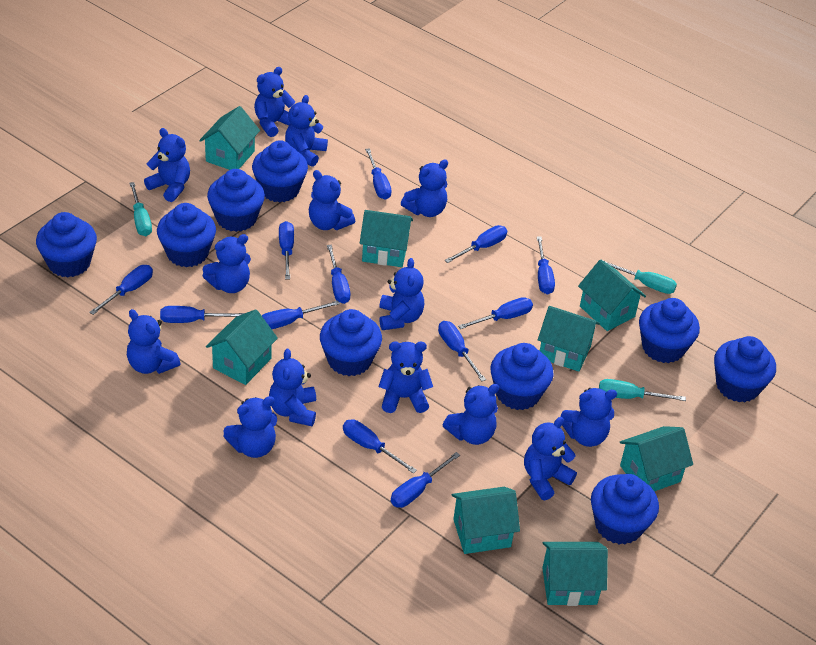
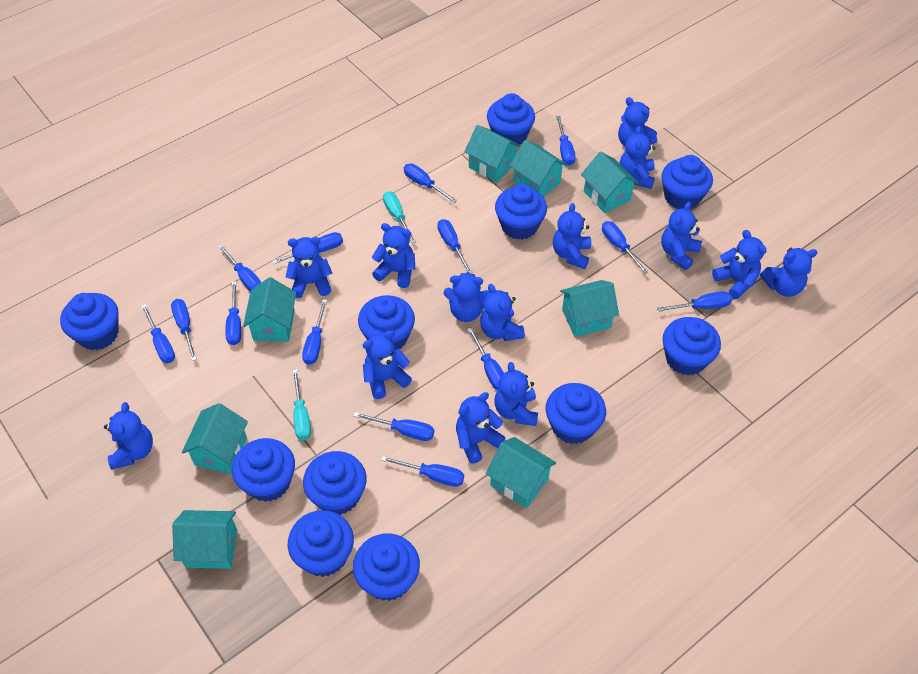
blue cupcake: [36,212,97,277] [157,203,216,267] [207,169,265,232] [252,140,308,203] [320,309,382,376] [491,343,554,410] [591,474,659,545] [639,298,700,363] [714,336,776,402] = 9 -> [60,293,119,350] [232,438,295,502] [288,510,354,577] [303,451,367,515] [353,533,420,601] [358,295,415,350] [487,93,535,145] [495,184,547,240] [546,383,606,444] [661,155,713,209] [663,317,721,376] = 11
blue screwdriver: [89,265,153,315] [160,306,245,323] [262,300,340,329] [279,221,294,279] [327,245,350,304] [343,419,417,474] [365,148,392,200] [391,452,460,508] [438,321,486,382] [445,225,507,263] [458,297,533,329] [537,236,555,295] = 12 -> [141,304,175,363] [171,299,197,361] [218,244,261,292] [225,281,241,345] [273,232,343,264] [302,299,327,365] [354,412,434,441] [381,456,464,487] [404,163,457,203] [437,219,473,274] [468,327,504,390] [556,116,575,166] [602,221,648,274] [657,291,732,312] = 14
turquoise screwdriver: [129,182,152,236] [599,379,686,401] [603,260,677,294] = 3 -> [292,369,311,440] [383,191,416,244] = 2

